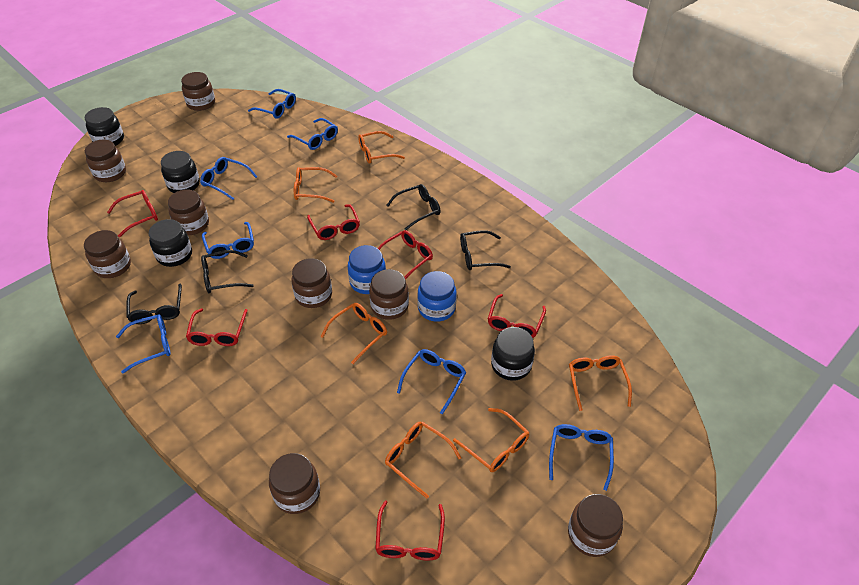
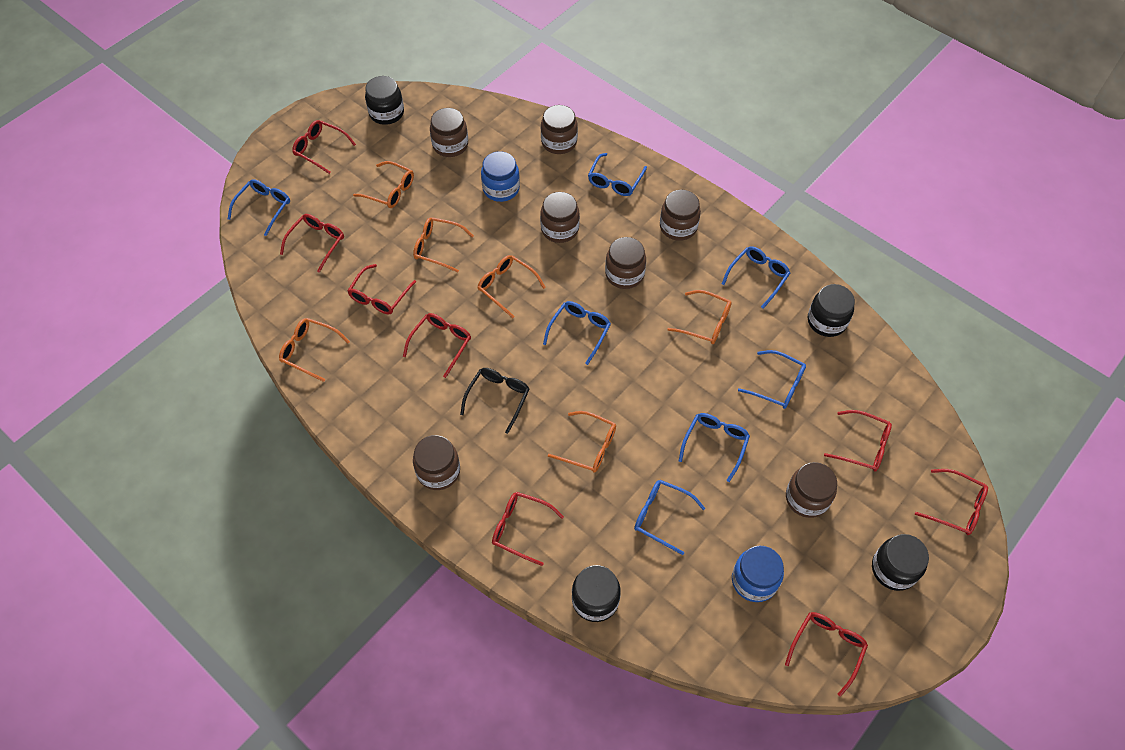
black glasses: [126,284,182,324] [201,250,254,293] [386,184,440,230] [460,230,511,270] = 4 -> [460,368,529,434] = 1
brown jar: [84,230,131,278] [85,140,126,182] [168,190,209,235] [181,72,215,111] [269,453,320,514] [291,258,332,308] [369,269,409,320] [568,494,623,557] = 8 -> [413,435,460,490] [430,108,468,157] [540,192,580,243] [541,105,578,154] [605,237,646,289] [660,190,701,241] [786,462,837,518] = 7
red glasses: [107,190,158,237] [186,308,248,346] [307,204,360,240] [375,500,445,561] [378,230,433,279] [488,294,546,338] = 6 -> [280,214,344,273] [292,120,356,174] [347,264,416,315] [403,313,471,378] [492,492,564,566] [785,612,868,697] [824,410,892,472] [915,469,988,535] = 8

